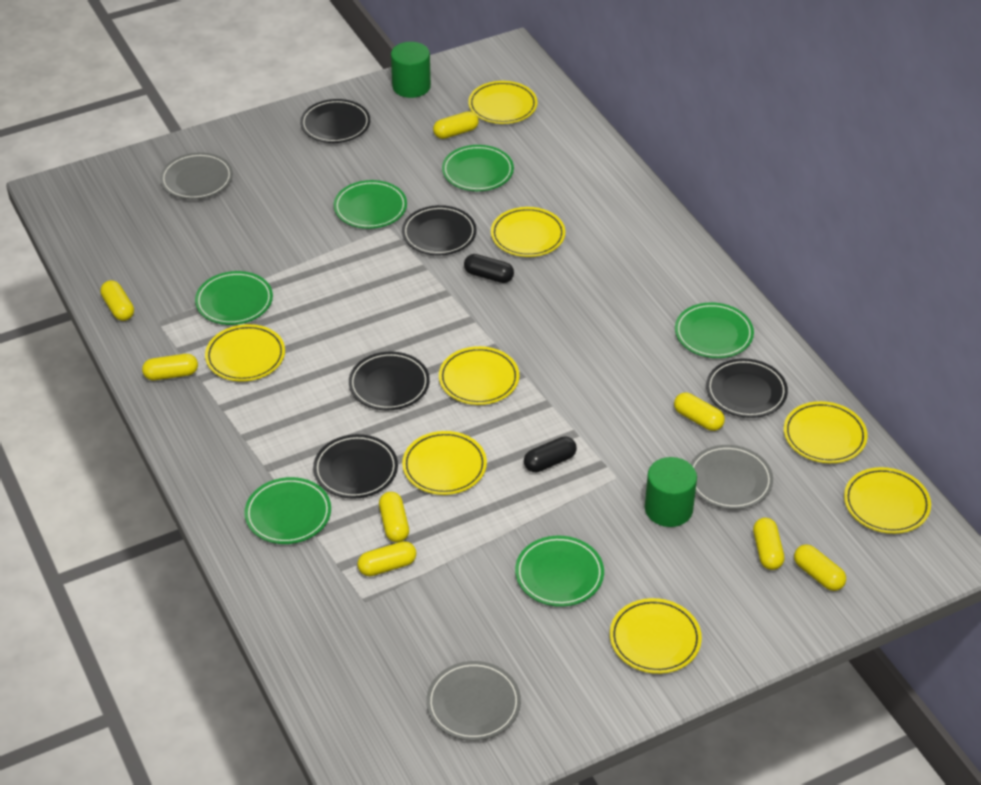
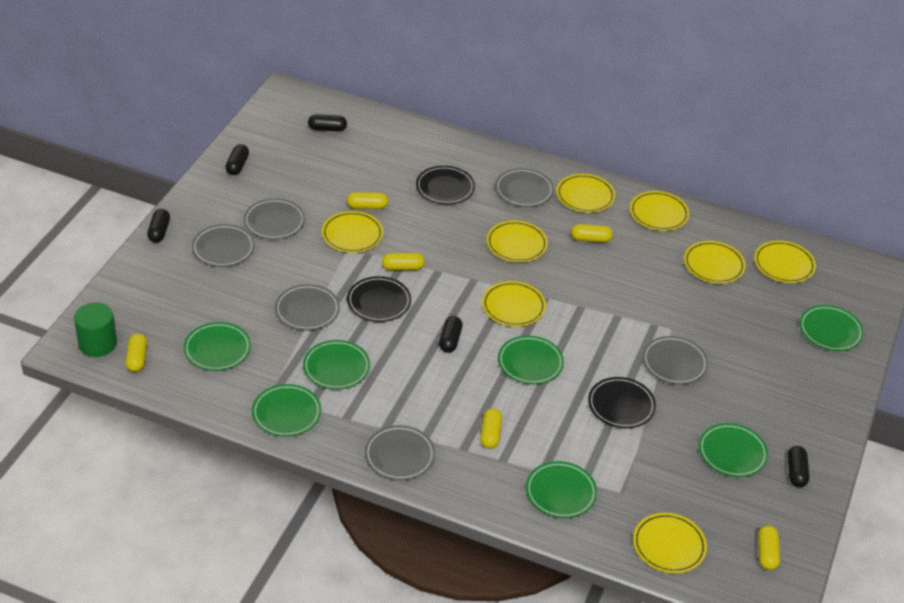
black capsule: [464,254,514,283] [524,436,577,472] = 2 -> [147,209,170,243] [226,144,249,175] [308,114,347,131] [439,316,463,353] [788,446,809,488] = 5
black plate: [300,99,370,143] [313,434,398,499] [349,352,430,410] [402,205,476,255] [706,358,788,418] = 5 -> [347,276,411,322] [416,166,475,204] [588,377,656,428] = 3
green cylinder: [391,42,431,98] [645,457,697,527] = 2 -> [74,302,117,357] = 1
green plate: [195,271,273,325] [244,477,331,544] [334,180,407,229] [442,145,514,191] [515,536,604,607] [675,302,754,358] = 6 -> [184,322,251,371] [252,384,322,437] [303,340,370,390] [498,335,564,385] [526,461,597,519] [699,423,768,477] [799,305,864,351] = 7
grey plate: [160,153,233,200] [426,661,521,741] [690,445,773,510] = 3 -> [192,224,255,267] [244,198,305,240] [275,284,340,331] [364,425,435,481] [495,168,554,207] [642,336,708,385] = 6
yellow capsule: [100,280,134,321] [142,354,198,380] [357,541,416,576] [379,492,409,542] [433,111,479,139] [674,393,725,431] [753,518,784,570] [794,544,846,591] = 8 -> [126,333,147,372] [347,192,388,209] [382,253,425,271] [480,408,502,449] [571,224,613,243] [758,525,780,570] = 6

